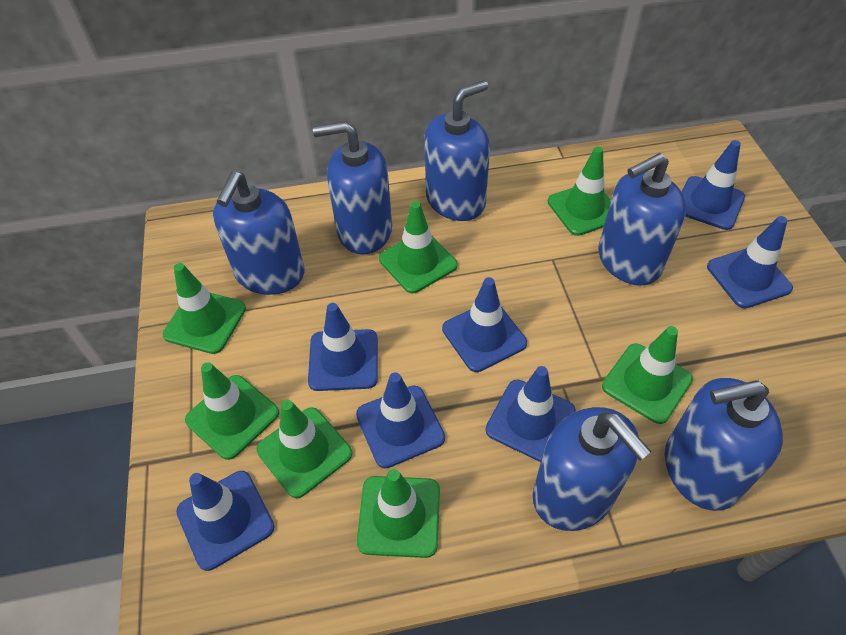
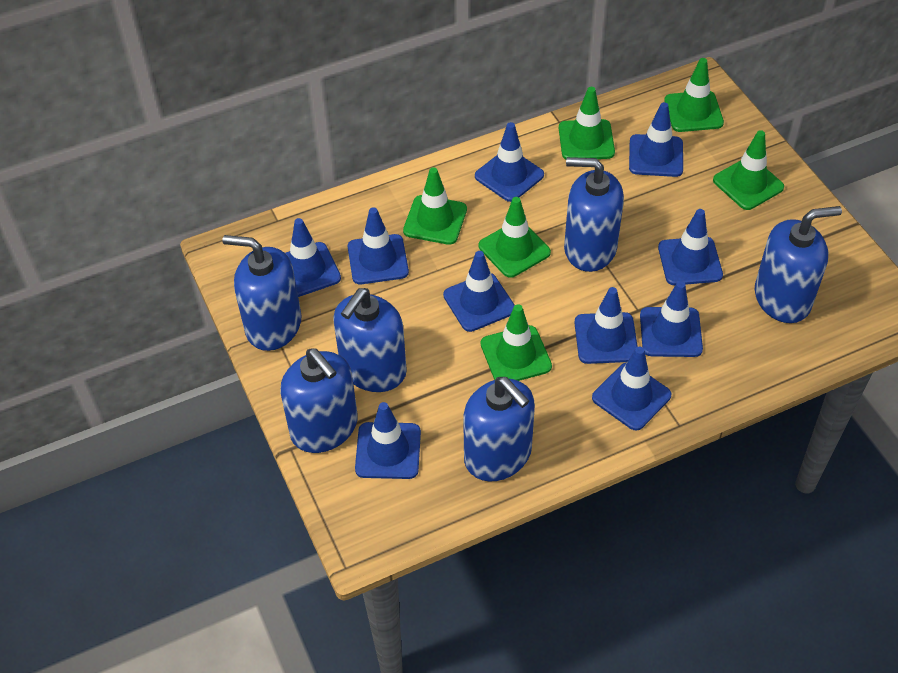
blue traffic cone: [176,471,274,571] [308,303,378,391] [356,372,445,468] [442,277,527,372] [485,366,576,462] [682,140,745,230] [707,216,793,308] = 7 -> [285,218,341,297] [347,207,409,284] [355,402,421,479] [443,251,515,332] [475,122,544,202] [574,287,638,364] [592,346,671,431] [629,102,683,177] [640,281,703,357] [658,209,723,285] = 10
green traffic cone: [163,263,246,354] [185,362,279,460] [256,400,352,498] [357,469,440,558] [379,201,458,293] [547,147,611,236] [602,326,693,424] = 7 -> [403,167,467,245] [478,197,551,278] [481,304,552,381] [559,87,615,159] [664,58,724,132] [713,130,784,210] = 6

